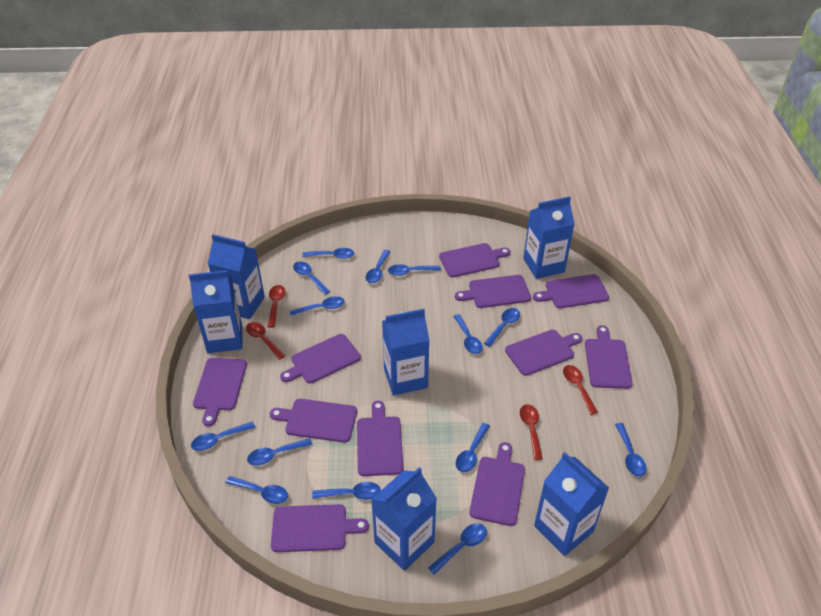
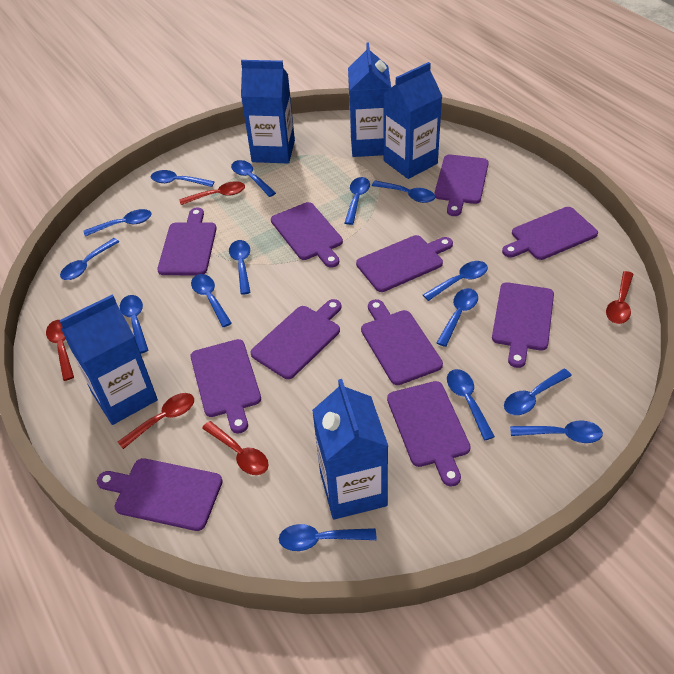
blue carton: [189,270,243,353] [208,234,265,319] [371,467,437,571] [382,309,430,396] [523,196,574,279] [534,452,609,556] = 6 -> [59,294,158,425] [241,60,295,163] [312,379,388,519] [348,43,391,157] [383,62,442,179] = 5
blue spoon: [191,421,255,451] [225,476,288,504] [247,438,312,466] [290,296,345,316] [293,261,330,295] [302,248,354,259] [312,482,381,500] [366,250,391,283] [388,264,441,276] [428,523,487,575] [453,314,483,354] [456,423,490,472] [484,308,520,347] [615,423,646,477] = 14 -> [60,238,120,280] [83,209,151,237] [120,295,148,353] [151,170,215,187] [191,274,232,327] [229,240,251,295] [231,160,276,197] [279,524,377,551] [345,177,370,225] [372,180,435,203] [423,261,488,301] [436,288,478,347] [447,369,495,441] [504,369,572,415] [510,420,603,443] = 15
red spoon: [246,322,285,360] [267,285,285,328] [520,404,543,460] [563,365,598,415] = 4 -> [46,320,74,381] [118,393,194,449] [179,181,245,205] [202,421,269,475] [606,271,633,324] = 5

